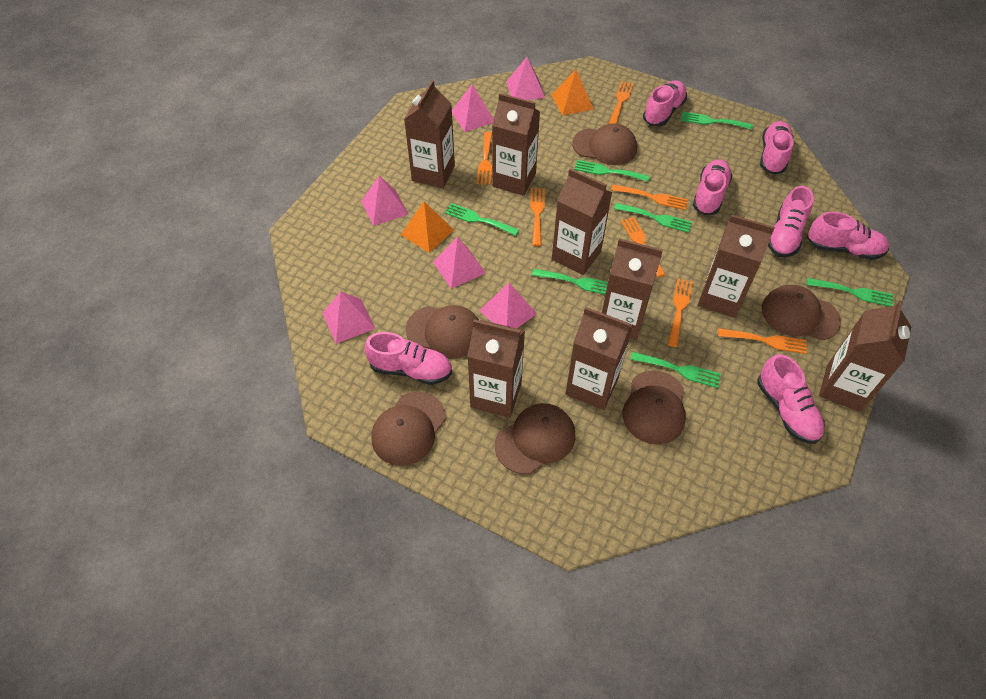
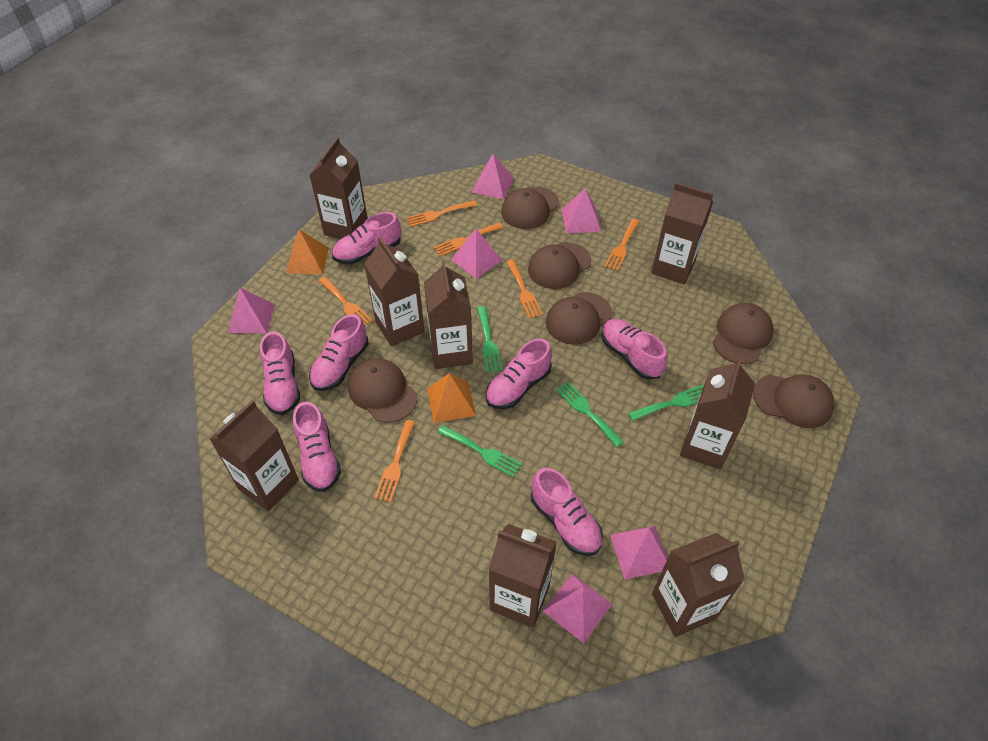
green fork: [445,203,519,236] [532,269,608,294] [574,160,650,182] [614,203,692,233] [630,352,721,388] [681,111,753,130] [807,278,893,306] = 7 -> [438,425,522,477] [477,306,502,373] [556,382,624,447] [628,385,704,421] = 4
orange fork: [477,132,492,185] [530,188,545,246] [609,81,634,124] [611,184,688,210] [621,217,666,277] [667,278,693,347] [718,328,807,354] = 7 -> [318,277,373,326] [374,420,415,502] [406,200,478,227] [433,222,503,256] [506,259,543,318] [604,219,640,271] = 6

